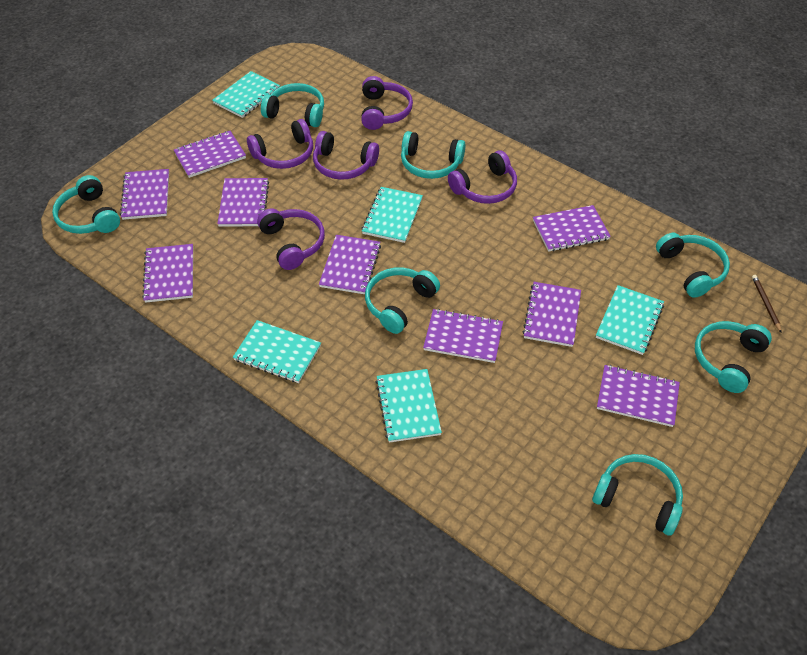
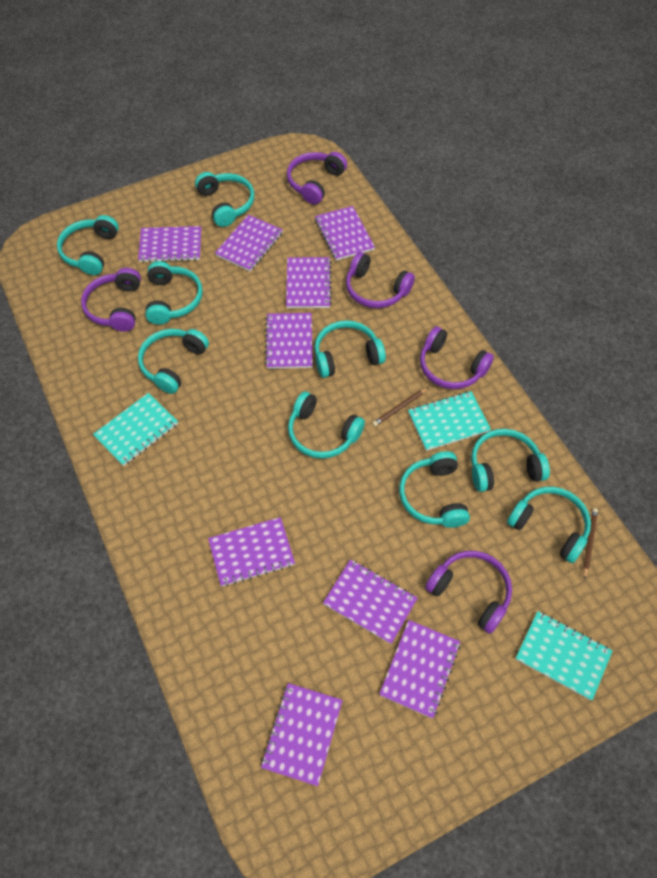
brown pencil: [752,275,782,333] = 1 -> [372,387,429,426] [583,508,598,580] = 2
turquoise headphones: [52,175,120,234] [261,83,324,127] [365,267,440,334] [401,131,466,179] [592,454,683,536] [656,233,730,298] [695,321,772,393] = 7 -> [57,215,119,275] [138,329,209,394] [145,261,203,325] [195,172,254,227] [288,391,365,459] [314,320,386,378] [399,451,470,528] [471,429,550,492] [507,487,591,563] = 9
turquoise notebook: [212,71,280,118] [233,320,321,383] [362,187,423,243] [376,369,442,443] [596,285,664,355] = 5 -> [93,393,178,466] [408,391,491,451] [516,611,613,700] = 3

